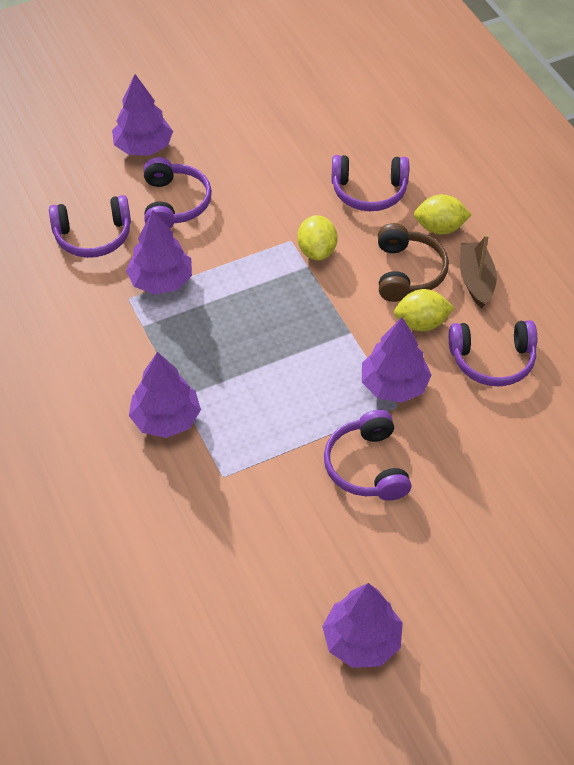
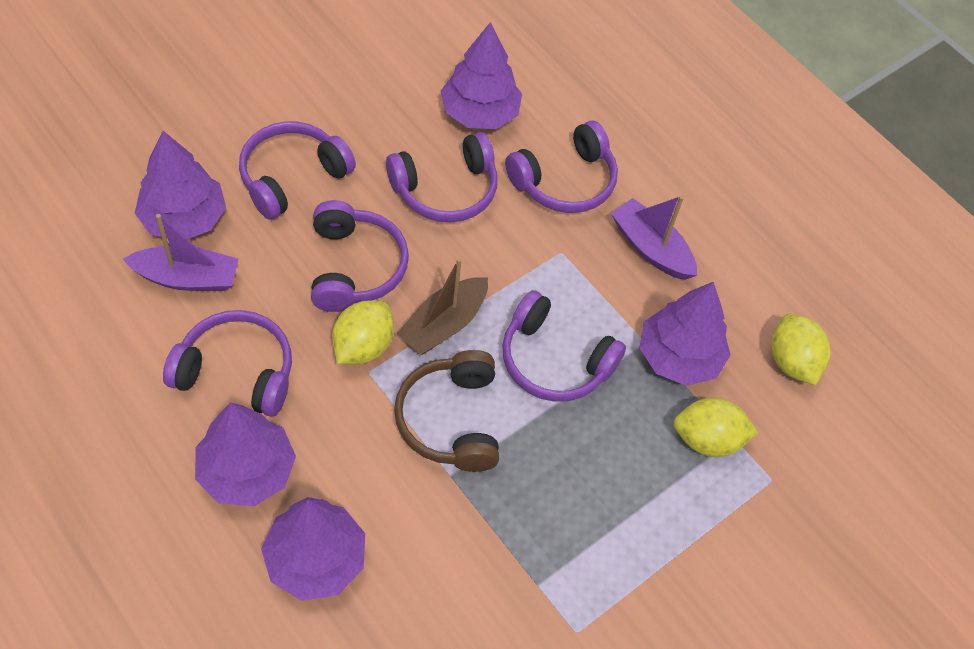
purple boat: none = 0 -> [123,214,238,291] [611,195,697,280] = 2
purple headphones: [49,195,131,258] [144,157,212,228] [324,410,411,501] [331,155,409,211] [449,320,537,387] = 5 -> [163,310,292,417] [239,121,356,219] [311,200,409,312] [386,132,498,222] [502,290,626,402] [505,121,618,213] = 6

